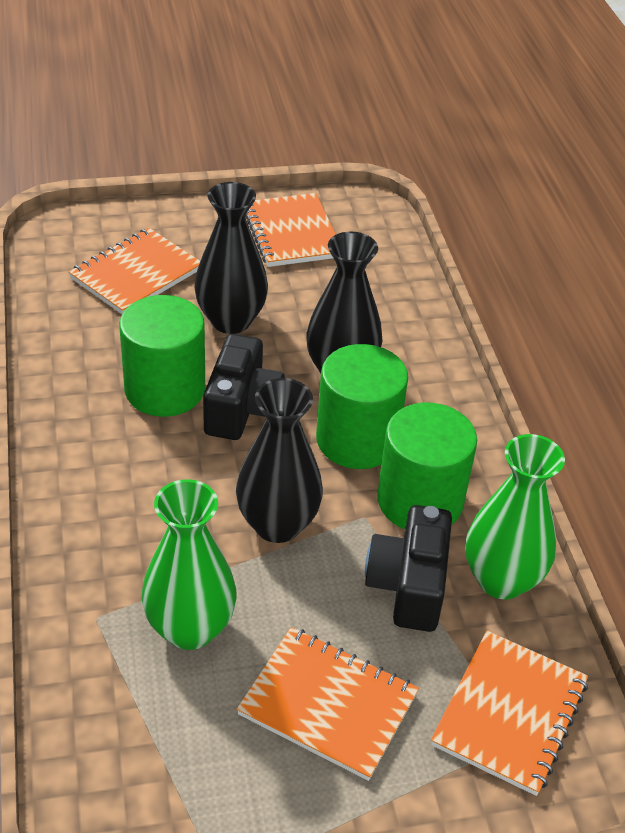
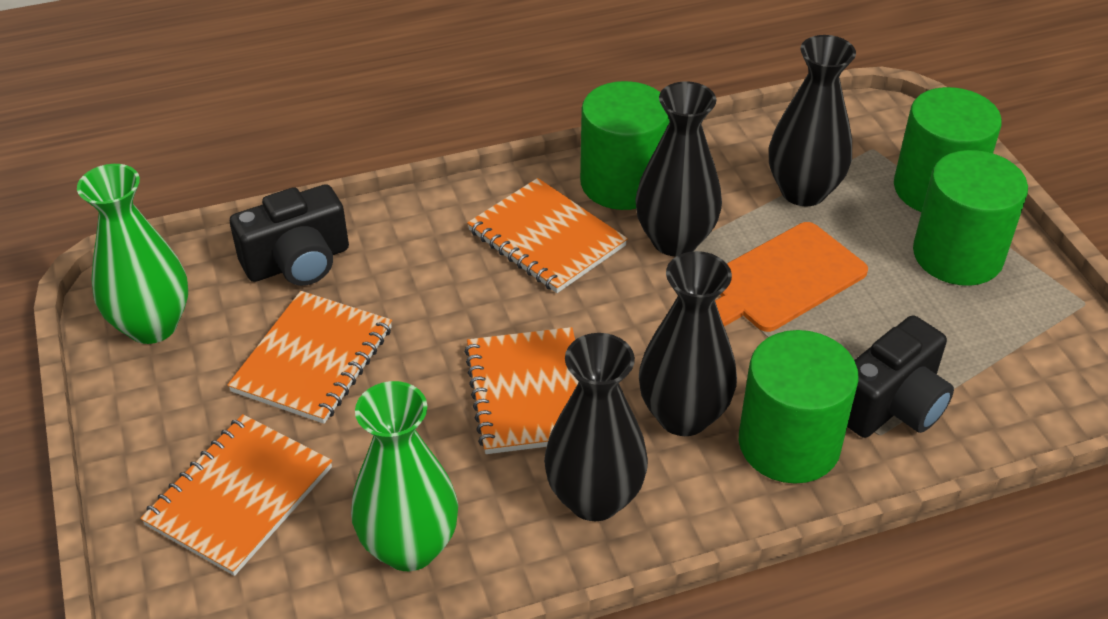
black vase: [194,182,268,334] [236,378,323,543] [306,232,383,374] = 3 -> [544,333,648,521] [635,81,722,257] [639,251,737,436] [769,35,856,206] = 4
green cylinder: [119,295,205,417] [316,344,408,469] [377,403,477,529] = 3 -> [580,81,670,210] [739,330,859,484] [894,87,1002,212] [913,150,1028,286] = 4
orange cutting board: none = 0 -> [715,222,868,332] = 1

